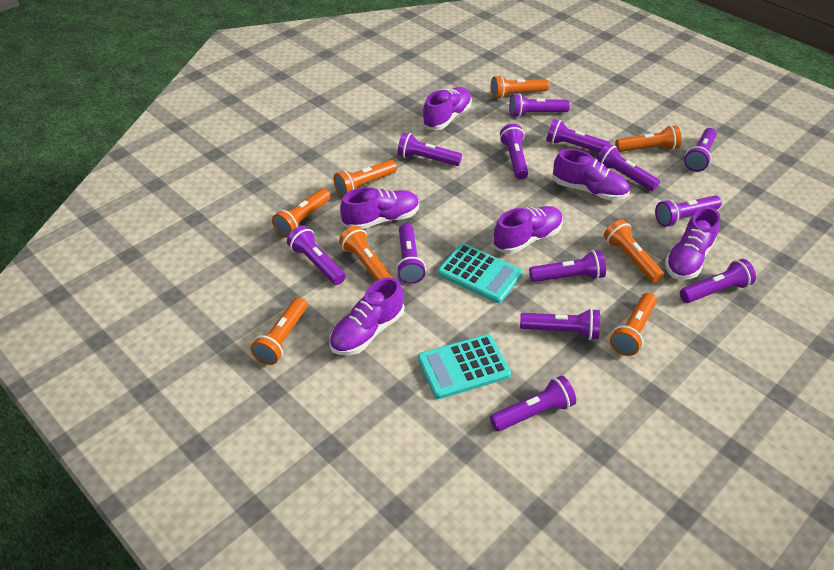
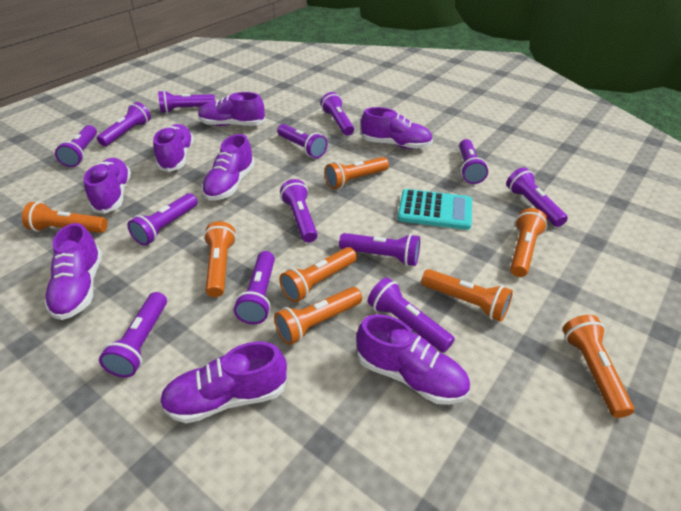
purple shoe: [329,277,404,355] [340,187,419,229] [422,87,472,130] [493,206,563,254] [553,149,630,200] [665,207,720,280] = 6 -> [44,223,102,320] [84,158,131,214] [153,124,194,172] [160,342,288,423] [198,92,265,126] [202,134,255,201] [356,314,470,405] [361,107,433,149] = 8
turquoise calculator: [418,334,511,399] [438,243,523,303] = 2 -> [398,189,472,230] = 1

